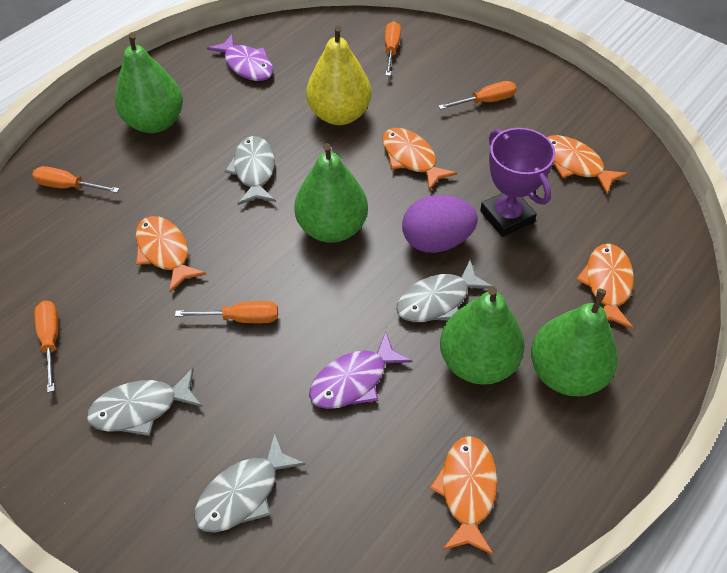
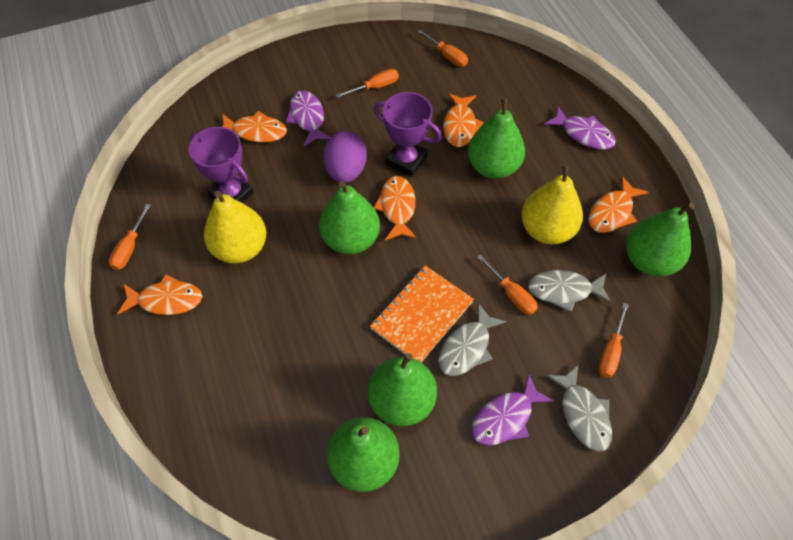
green pear: [115,32,183,133] [294,143,368,243] [440,286,525,385] [531,288,618,396] = 4 -> [319,181,380,254] [327,417,400,492] [368,353,437,426] [468,97,525,179] [626,203,694,276] = 5
grey fish: [87,368,203,436] [194,432,306,533] [225,136,276,205] [396,260,492,322] = 4 -> [438,303,507,376] [528,270,611,312] [546,364,612,452] = 3
orange notebook: none = 0 -> [370,265,474,362] = 1
purple fish: [207,34,273,81] [309,331,413,409] = 2 -> [286,91,330,146] [472,374,554,445] [544,106,616,150] = 3
purple trophy: [480,128,555,237] = 1 -> [189,127,254,203] [374,92,442,177] = 2
yellow pear: [306,25,372,125] = 1 -> [204,191,266,263] [521,164,583,244] = 2

